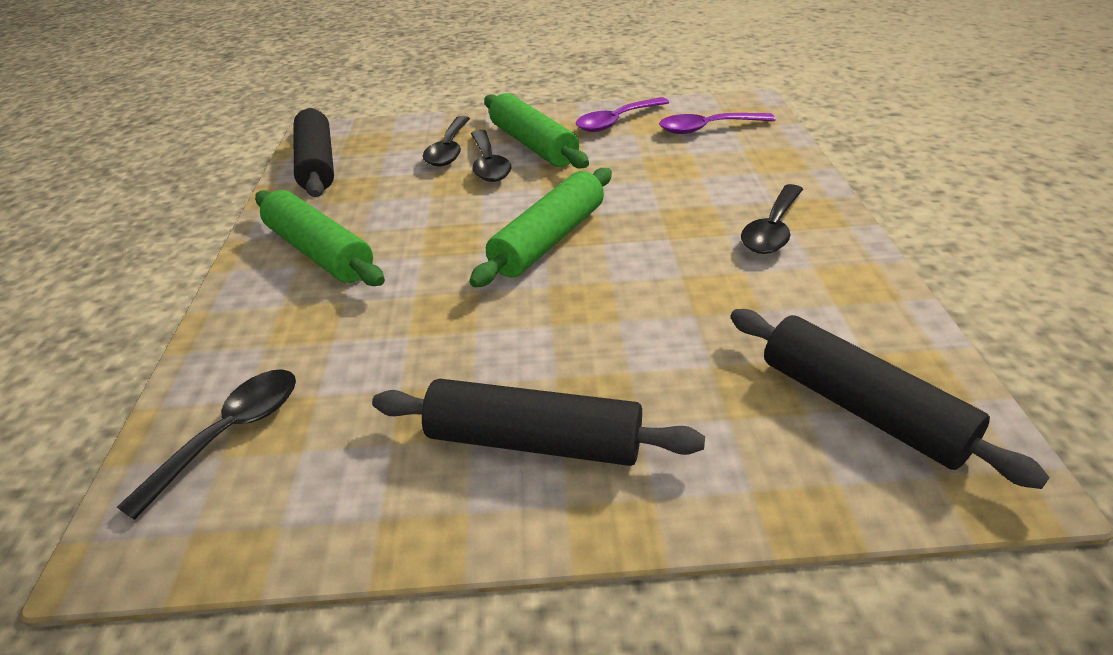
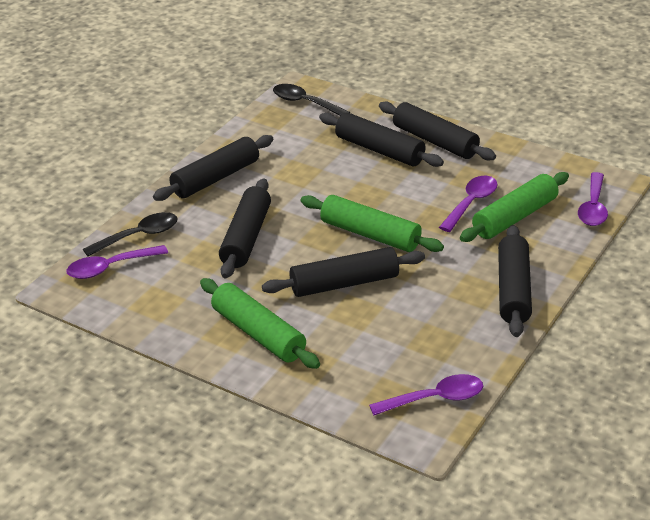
black rolling pin: [294,108,334,197] [372,379,705,466] [730,309,1049,489] = 3 -> [153,135,273,201] [219,179,271,278] [262,247,425,297] [319,112,444,167] [379,101,496,161] [498,225,532,337] = 6
black spoon: [117,369,296,520] [423,116,470,167] [471,130,512,182] [741,184,803,254] = 4 -> [83,212,178,256] [273,84,350,116] = 2
purple spoon: [576,97,669,132] [659,113,776,134] = 2 -> [66,245,168,279] [369,374,483,416] [439,176,498,232] [578,172,608,226] = 4

